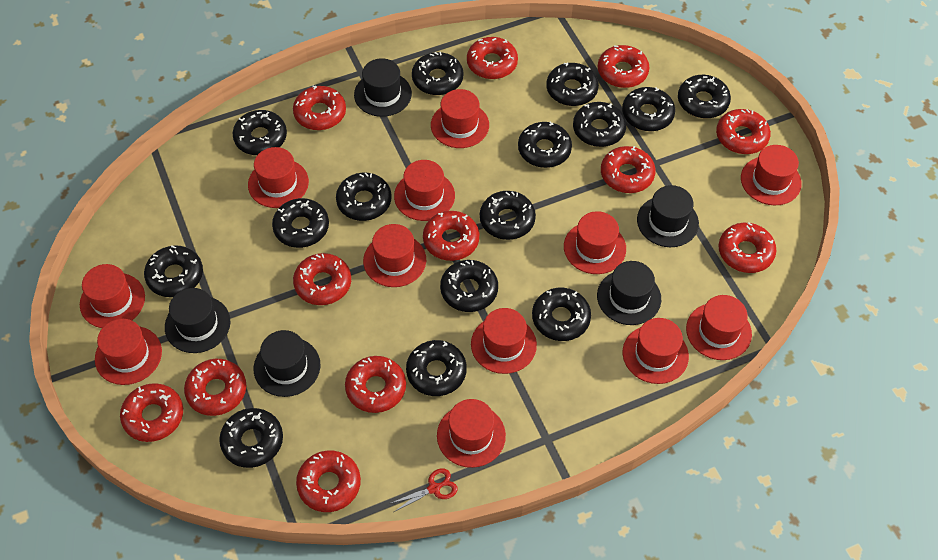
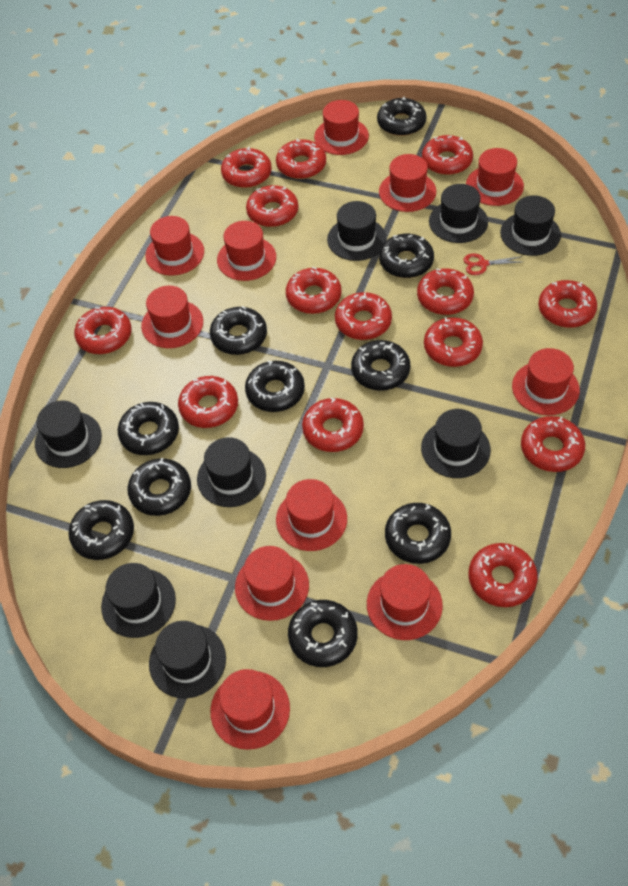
black donut: [144,245,203,297] [219,408,283,468] [233,110,287,155] [272,198,329,248] [336,173,392,221] [406,340,467,396] [412,52,463,95] [440,260,498,312] [480,191,536,240] [518,121,572,168] [532,288,591,341] [546,63,599,106] [573,102,626,147] [622,87,675,131] [678,75,731,119] = 15 -> [68,500,134,560] [118,402,179,455] [128,458,191,516] [210,306,267,355] [245,361,305,412] [288,600,358,667] [351,340,410,391] [377,96,426,136] [379,234,434,278] [385,503,451,564] = 10
black hat: [165,288,230,353] [254,330,320,397] [354,58,412,117] [597,261,661,325] [637,185,699,247] = 5 -> [35,401,102,468] [101,563,176,638] [149,621,226,698] [197,437,266,507] [327,201,387,261] [421,409,491,478] [429,184,488,243] [500,195,561,256] = 8
red donut: [120,383,183,442] [184,359,246,416] [293,86,346,130] [293,253,351,305] [296,451,361,512] [345,356,406,413] [423,211,479,261] [467,37,518,79] [598,45,650,88] [601,146,656,193] [716,109,771,154] [718,222,776,273] = 12 -> [74,307,132,354] [178,376,238,428] [221,147,272,188] [246,185,298,227] [276,138,326,179] [286,267,342,314] [302,397,364,452] [335,292,392,340] [417,268,474,315] [422,135,473,175] [424,317,483,367] [468,543,538,607] [521,416,585,472] [538,280,597,328] = 14
red hat: [80,264,145,328] [95,319,162,385] [248,147,309,208] [363,224,426,287] [394,160,455,221] [431,89,489,148] [437,399,506,468] [471,308,537,374] [564,211,626,274] [623,318,689,384] [686,295,752,360] [741,145,802,206] = 12 -> [141,286,203,348] [145,216,204,276] [210,669,290,750] [217,221,276,281] [235,546,309,621] [276,479,347,551] [314,100,369,155] [367,564,443,640] [379,154,436,212] [466,148,524,206] [512,348,580,415] = 11

